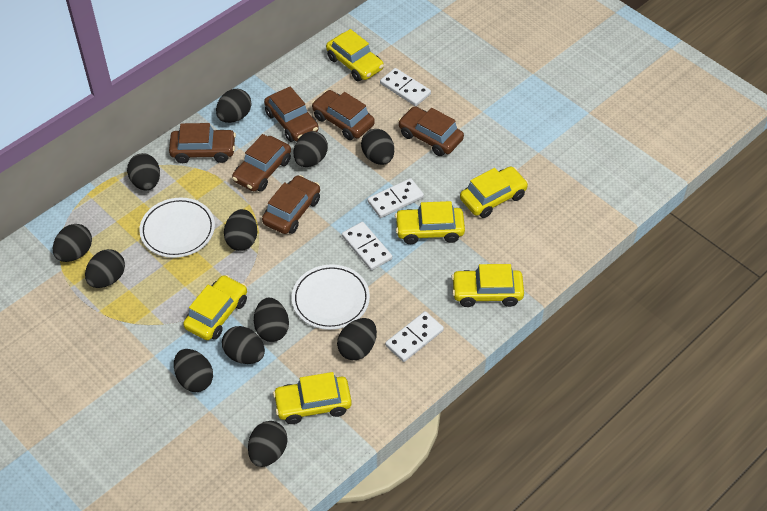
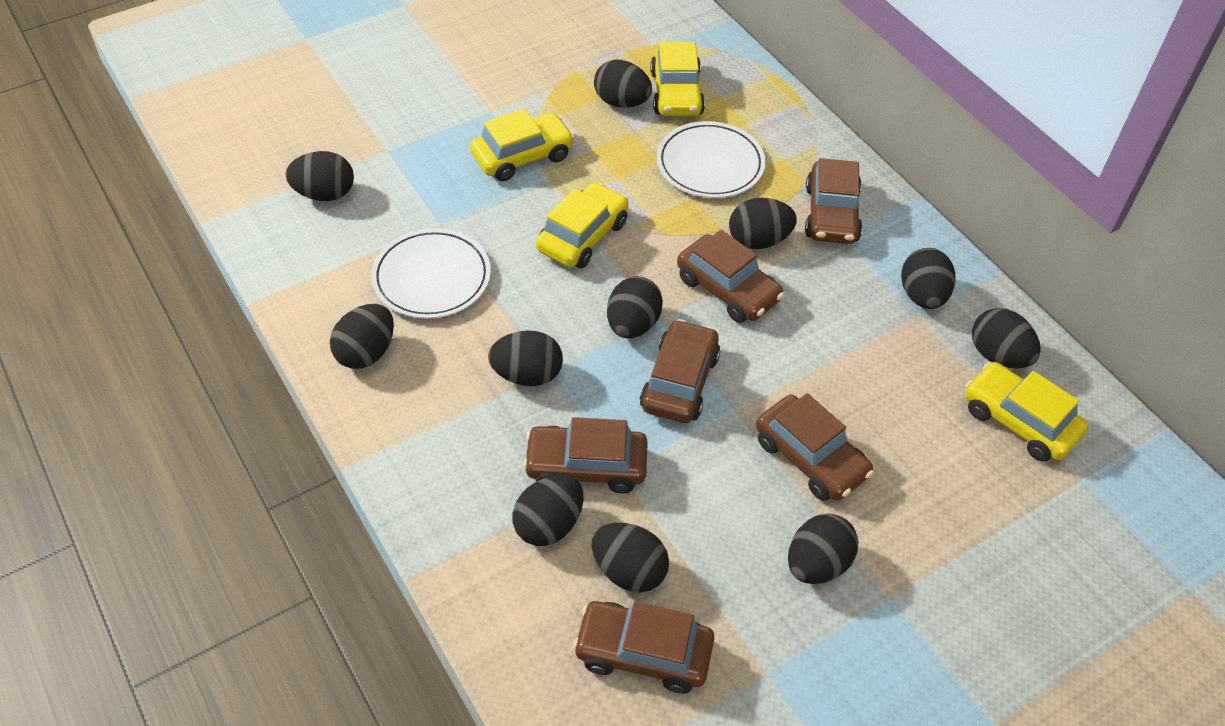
black egg: [53,224,92,262] [85,249,125,288] [127,153,160,190] [174,349,213,392] [216,89,251,123] [222,326,265,364] [224,209,257,251] [248,421,288,467] [254,298,289,342] [294,131,328,167] [337,318,377,360] [361,129,394,165] = 12 -> [285,151,354,201] [330,304,394,369] [488,330,563,386] [512,475,583,546] [591,523,669,593] [594,60,652,108] [607,276,663,338] [729,198,797,249] [788,514,858,584] [901,248,956,309] [972,308,1041,369] = 11
white domino: [342,222,392,270] [368,178,424,218] [380,68,431,106] [385,311,444,362] = 4 -> none = 0
yellow car: [183,275,247,340] [273,372,352,424] [326,29,384,82] [395,201,465,244] [451,264,524,307] [460,166,528,218] = 6 -> [470,109,574,181] [536,182,628,268] [650,42,705,116] [965,362,1088,462] = 4

